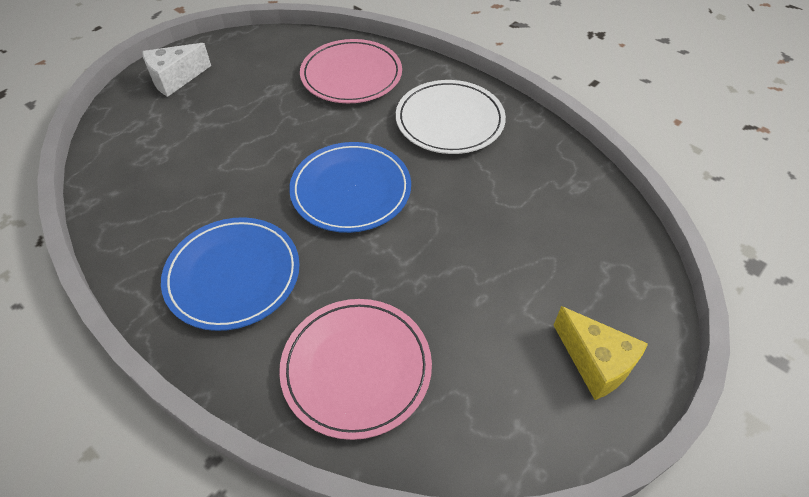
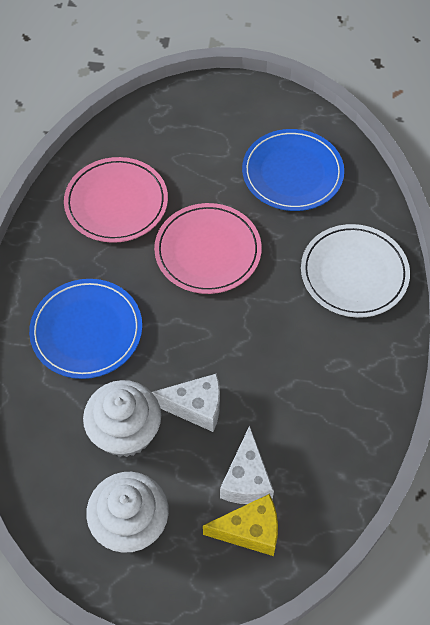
white cheese: [142,43,211,97] = 1 -> [152,373,220,432] [220,425,274,504] = 2
white cupcake: none = 0 -> [83,380,161,457] [86,472,169,553] = 2

